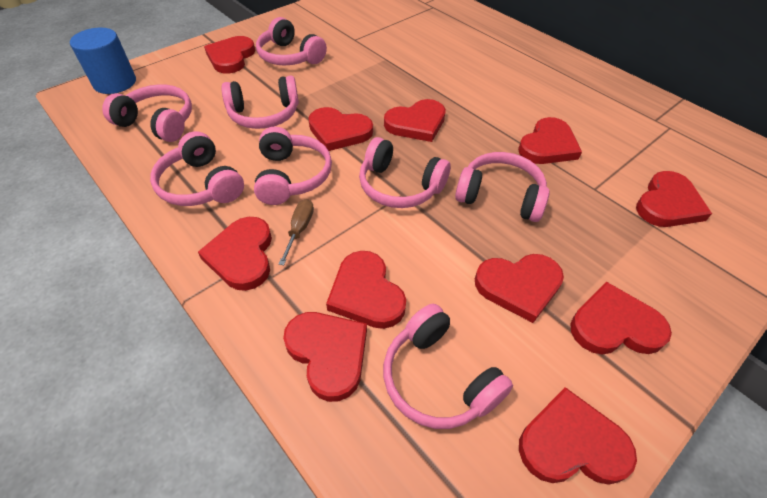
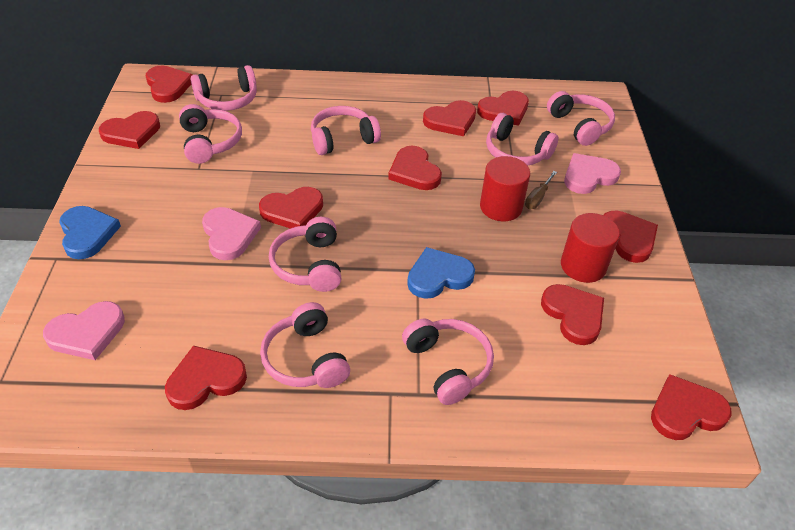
blue cylinder: [70,28,136,94] = 1 -> none = 0
blue heart: none = 0 -> [59,206,121,259] [407,247,475,299] = 2
pink heart: none = 0 -> [43,301,125,360] [202,207,261,260] [564,153,621,194] = 3
red cylinder: none = 0 -> [480,156,530,221] [561,213,620,283] = 2
red heart: [198,217,272,291] [204,36,255,74] [283,312,367,402] [308,107,373,151] [326,251,406,329] [384,99,446,142] [475,254,564,323] [518,117,582,164] [519,387,637,485] [570,282,672,354] [636,171,712,227] = 11 -> [99,111,160,149] [146,65,193,103] [165,345,247,410] [259,187,323,229] [388,146,442,190] [423,100,476,136] [477,91,529,126] [541,284,604,345] [604,211,658,263] [651,374,731,440] = 10

